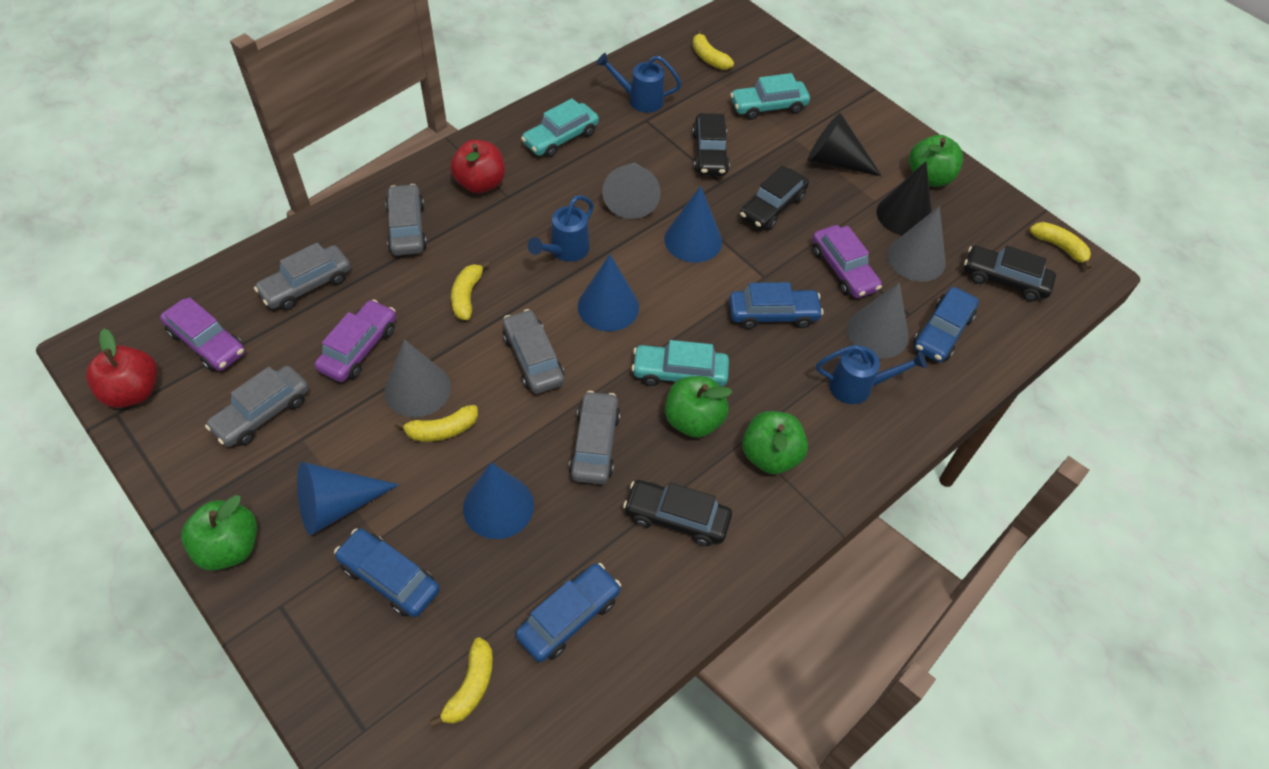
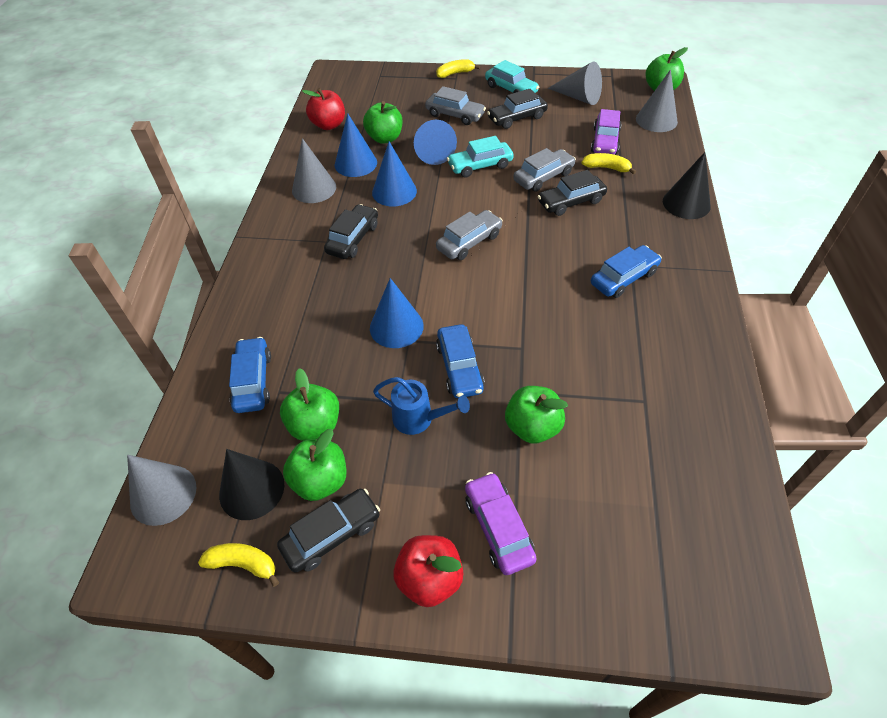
blue car: [334,529,440,617] [515,563,621,662] [729,282,823,329] [913,287,979,362] = 4 -> [229,337,271,413] [436,324,485,398] [591,245,662,298] = 3
blue watering can: [528,195,594,262] [596,53,682,113] [816,345,927,404] = 3 -> [373,377,470,435] = 1
green apple: [181,495,257,571] [665,376,732,438] [742,411,808,474] [909,135,963,187] = 4 -> [280,368,339,441] [283,429,346,501] [363,101,403,144] [505,386,568,444] [645,47,688,91] = 5
grey car: [205,366,309,447] [254,242,351,310] [385,184,427,256] [503,309,564,394] [569,391,620,484] = 5 -> [425,86,486,125] [436,210,503,260] [513,148,576,192] = 3
purple car: [160,297,245,371] [315,299,396,382] [812,225,882,298] = 3 -> [465,472,537,575] [591,109,622,155] = 2
turquoise car: [521,98,599,158] [631,340,729,386] [730,73,810,120] = 3 -> [447,136,514,177] [485,60,539,93] = 2
yellow banana: [395,405,478,442] [430,637,493,728] [451,261,490,320] [692,30,734,70] [1030,222,1092,269] = 5 -> [198,543,279,587] [436,59,480,78] [582,153,636,175] = 3

